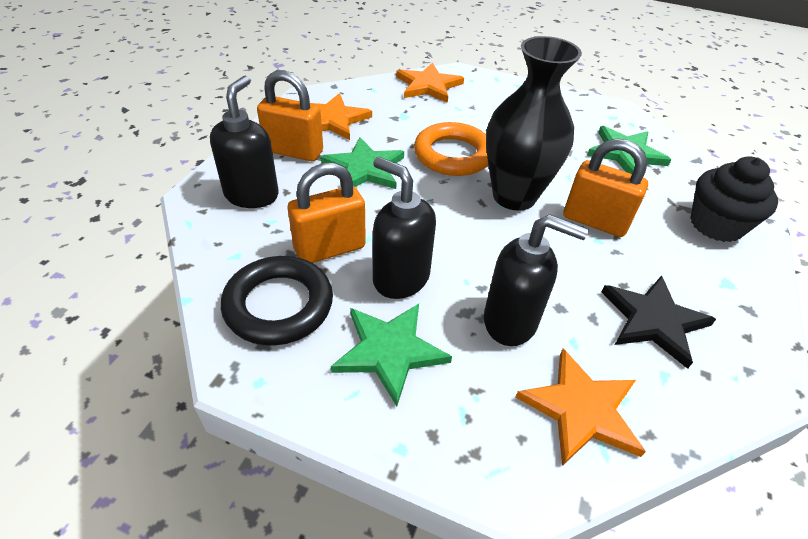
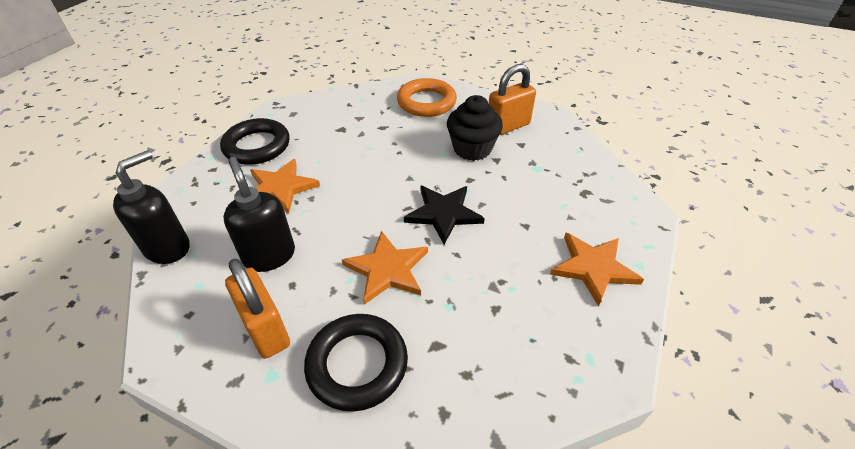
black ring: [221,256,333,345] = 1 -> [220,118,290,165] [304,314,408,412] = 2
black soap dispenser: [210,76,279,208] [373,157,436,299] [484,214,589,346] = 3 -> [113,150,190,264] [223,157,295,272] = 2
black vase: [486,36,582,211] = 1 -> none = 0
green star: [321,137,404,189] [331,304,452,406] [587,126,671,174] = 3 -> none = 0
orange padlock: [257,70,323,161] [288,162,366,263] [564,139,648,237] = 3 -> [225,259,290,358] [489,64,536,135] = 2

